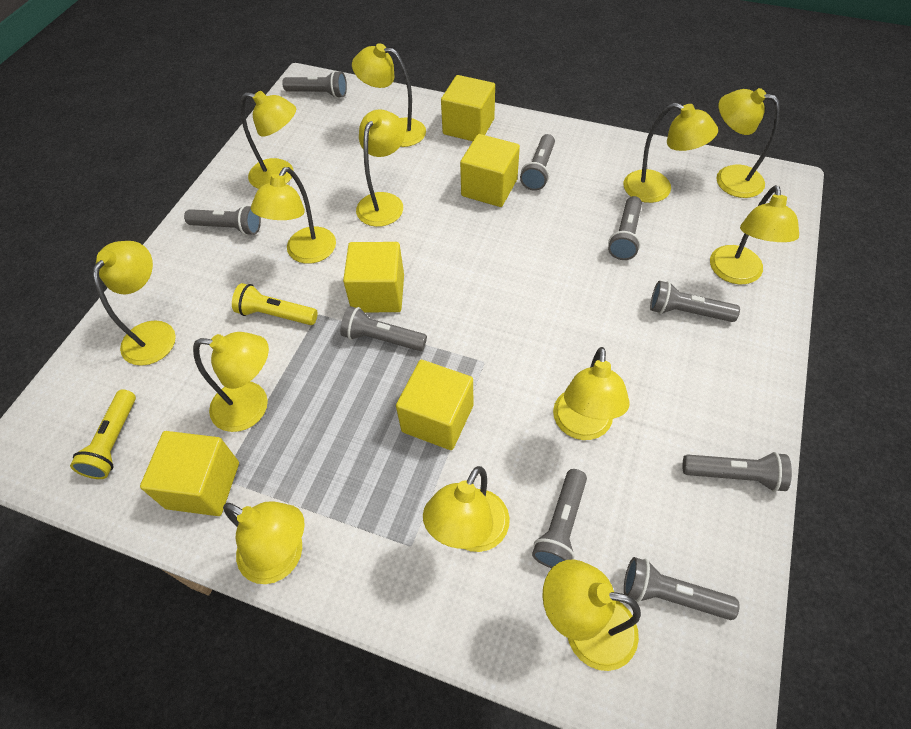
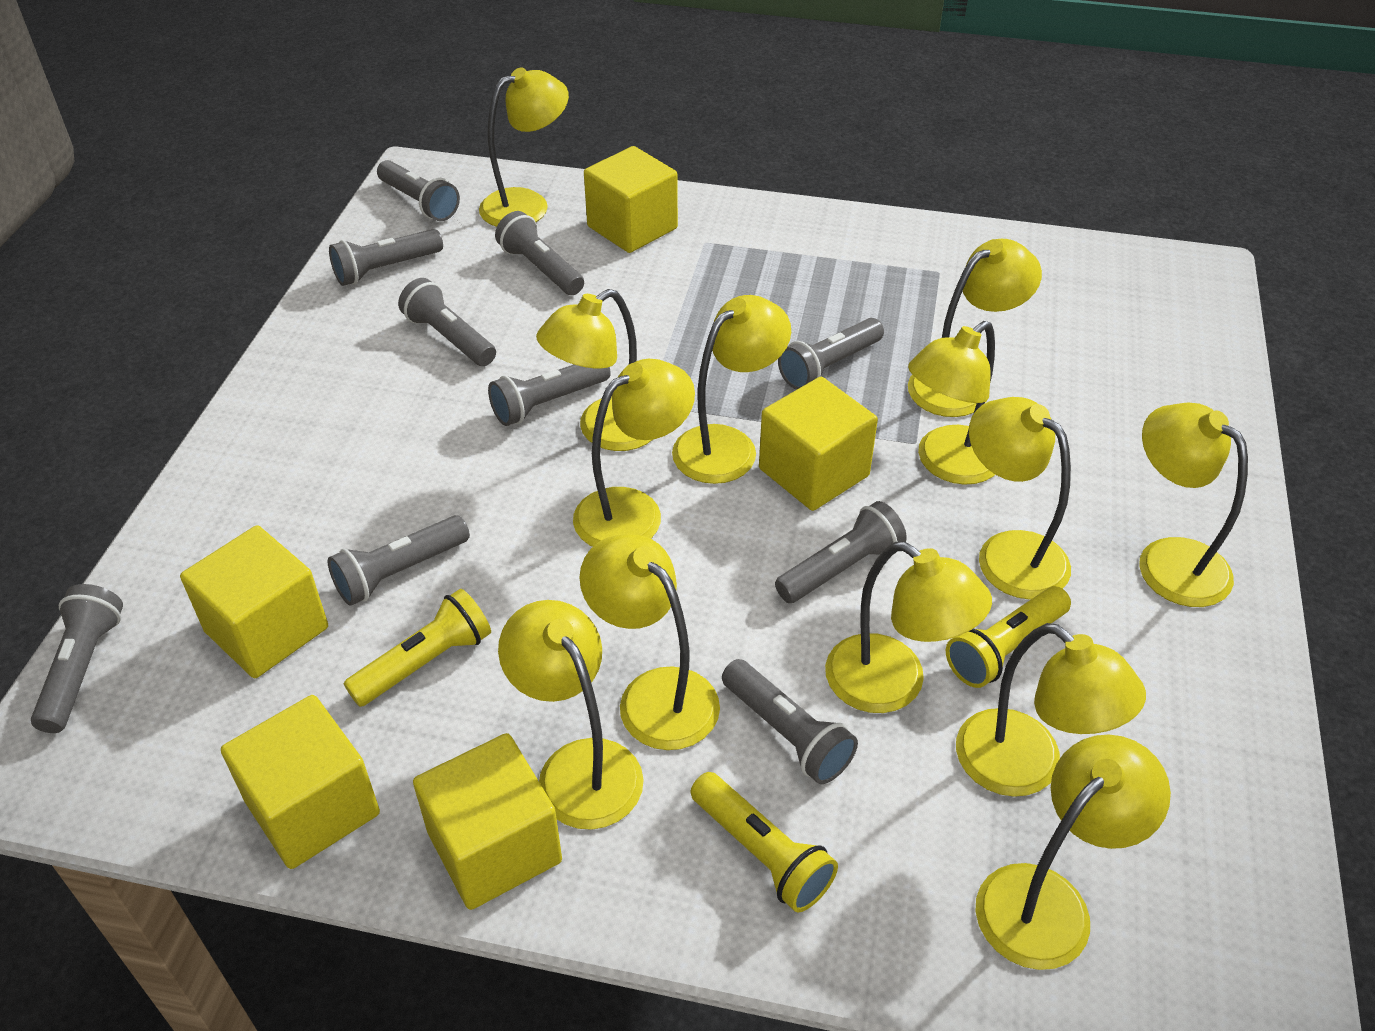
grey flashlight: [184,205,261,236] [282,71,347,98] [340,306,427,351] [520,134,555,191] [532,469,587,568] [608,196,642,260] [624,557,739,620] [650,281,740,322] [683,452,792,492] = 9 -> [31,584,123,733] [327,515,470,606] [329,229,443,286] [377,160,460,221] [398,278,496,366] [488,364,611,426] [495,211,584,295] [722,659,858,784] [775,501,907,603] [778,318,884,390] = 10
yellow flashlight: [70,390,136,479] [232,283,318,325] = 2 -> [344,589,491,707] [691,772,838,912] [946,586,1071,688] = 3

